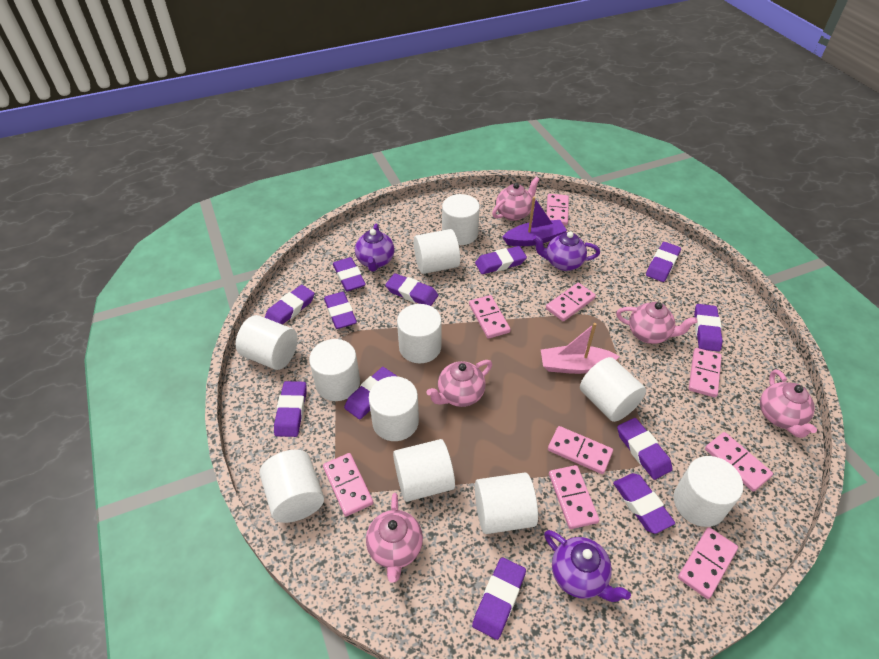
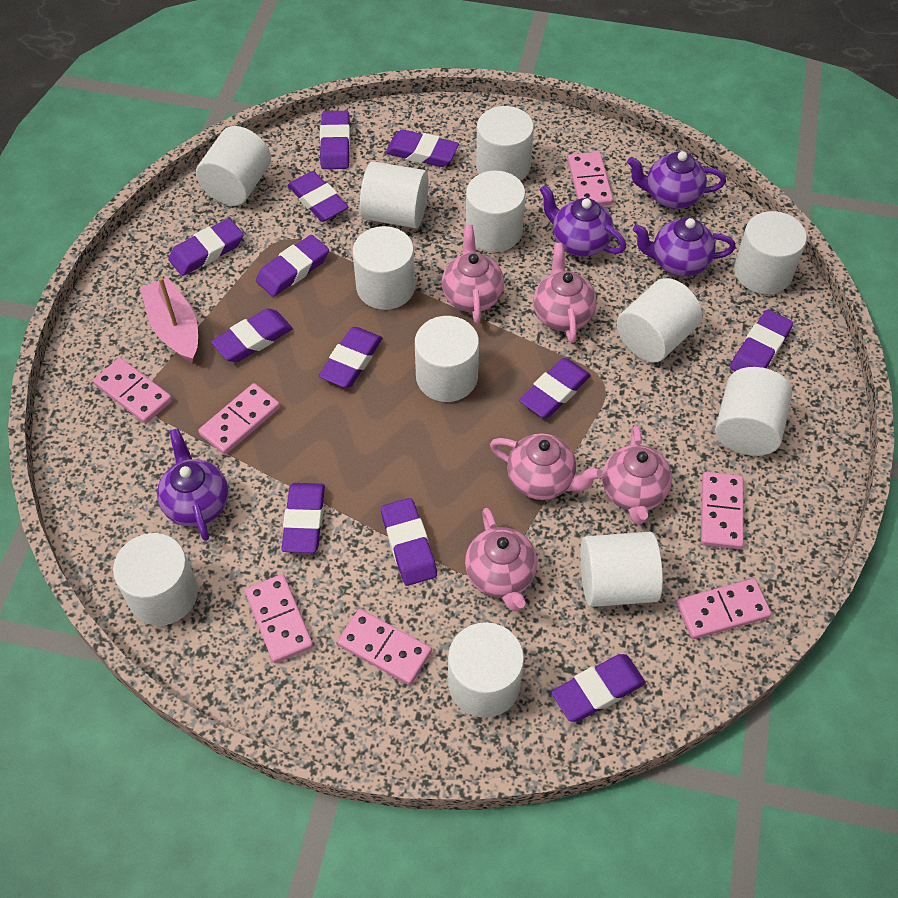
pink domino: [323,453,373,516] [469,295,511,339] [546,194,569,225] [546,283,596,321] [548,426,613,474] [549,465,599,529] [678,527,738,599] [689,348,722,397] [705,432,773,492] = 9 -> [93,358,172,424] [198,383,280,455] [245,574,313,663] [337,609,432,685] [568,152,613,206] [677,579,771,639] [701,472,744,549] = 7
purple boat: [503,197,567,246] = 1 -> none = 0
purple teapot: [355,223,395,272] [533,231,600,271] [544,530,631,602] = 3 -> [157,428,228,541] [540,185,626,257] [627,151,726,209] [633,217,736,277] = 4
white cylinder: [236,315,298,370] [260,450,324,523] [309,339,360,401] [369,376,419,441] [393,439,455,502] [397,304,442,363] [414,229,460,274] [442,194,480,245] [475,472,538,534] [580,357,646,422] [674,456,743,527] = 11 -> [113,533,198,626] [196,126,271,206] [353,226,415,310] [360,161,429,228] [415,316,479,402] [448,622,524,718] [466,171,525,252] [476,106,534,181] [580,532,663,607] [617,278,702,363] [715,367,792,456] [734,211,807,294] = 12

